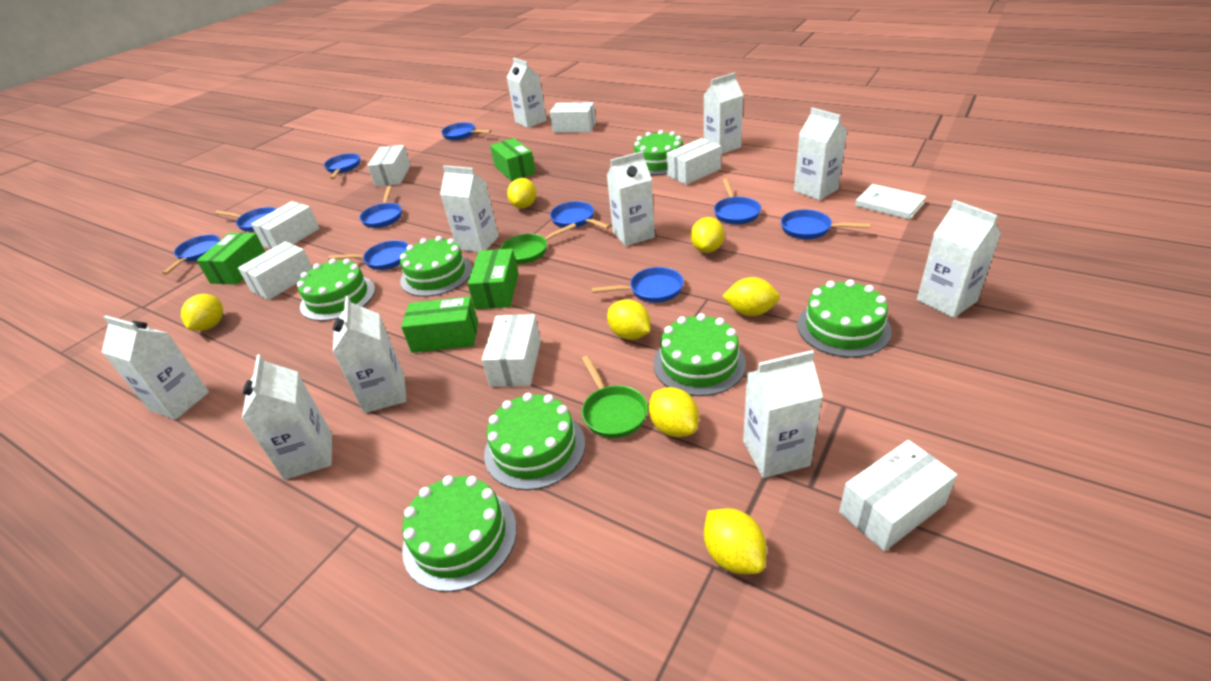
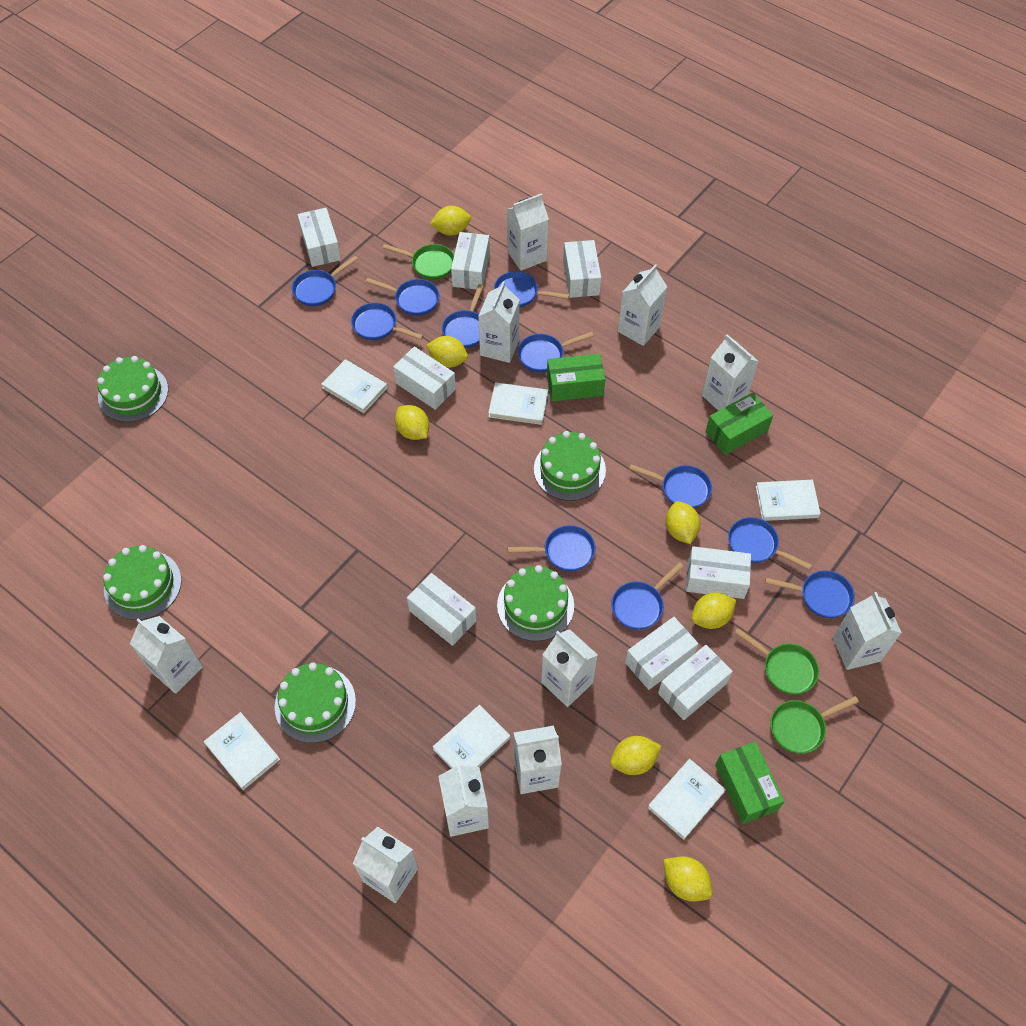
blue pan: [162,234,220,275] [215,207,276,232] [324,153,360,179] [328,240,408,270] [360,186,402,228] [441,122,492,140] [550,201,610,229] [592,267,684,303] [714,179,761,225] [781,209,871,239] = 10 -> [292,256,358,306] [351,303,423,340] [366,278,439,316] [442,284,484,348] [494,271,569,307] [508,525,595,571] [518,332,593,372] [612,562,684,630] [629,464,712,508] [728,517,812,570] [765,570,855,618] = 11
green box: [196,233,265,285] [401,296,478,353] [467,249,518,309] [490,138,536,181] = 4 -> [547,354,605,402] [706,393,773,455] [715,742,785,824] = 3
green cake: [297,258,375,321] [400,236,472,297] [402,476,517,592] [484,393,585,490] [634,130,683,175] [654,313,746,396] [797,280,892,358] = 7 -> [97,356,168,422] [103,545,182,620] [275,663,356,743] [497,565,574,641] [534,431,606,501] = 5
green pan: [500,223,576,264] [582,356,648,438] = 2 -> [383,244,454,280] [735,628,819,694] [770,696,859,753] = 3
white book: [855,184,926,220] = 1 -> [204,712,280,790] [321,359,387,413] [433,705,510,769] [488,382,548,425] [648,759,726,840] [756,480,821,521] = 6
white box: [238,241,313,300] [251,201,320,249] [367,145,411,187] [482,314,541,387] [550,102,596,133] [666,138,721,185] [839,440,957,552] = 7 -> [297,208,341,267] [393,347,456,410] [407,573,477,646] [451,232,490,289] [563,240,601,298] [625,617,699,690] [658,645,733,720] [686,546,751,599] = 8

